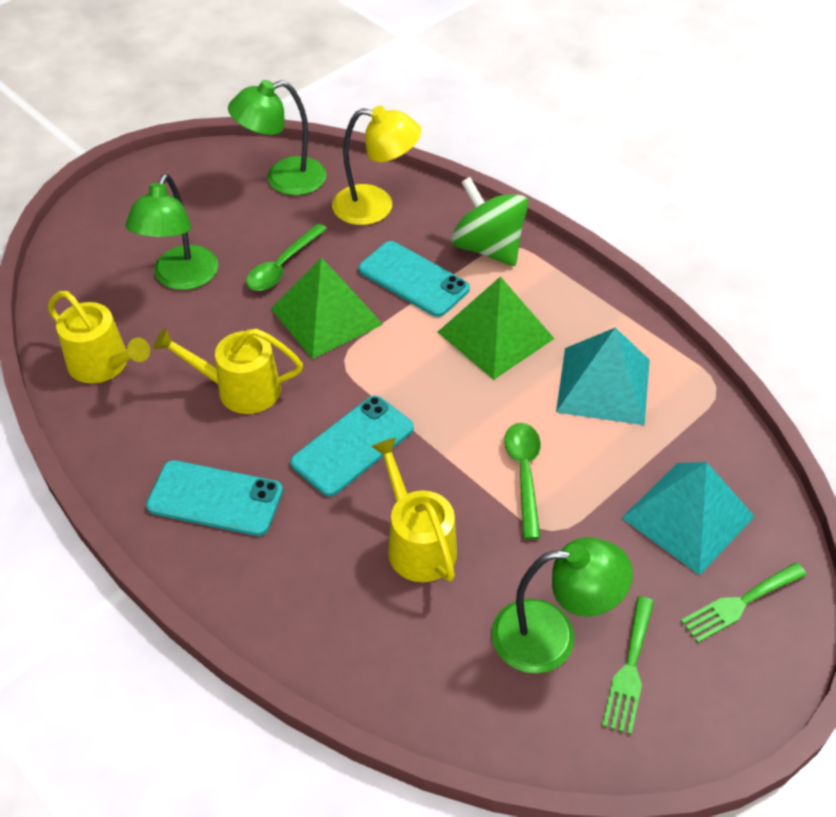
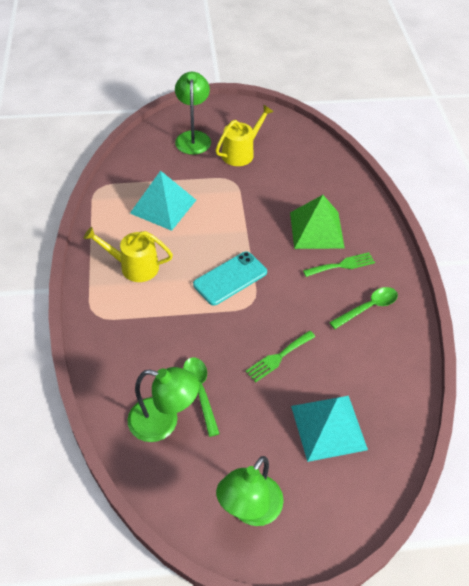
green pyramid: [271,258,383,359] [438,276,555,380] = 2 -> [290,195,345,249] = 1
green spinning top: [451,177,528,266] = 1 -> none = 0
turquoise phone: [146,460,283,536] [290,396,414,497] [358,241,470,317] = 3 -> [193,251,267,306] = 1
yellow lamp: [332,106,421,225] = 1 -> none = 0
yellow watering can: [48,291,150,383] [153,328,303,414] [371,437,457,582] = 3 -> [84,227,173,282] [215,105,273,166] = 2

